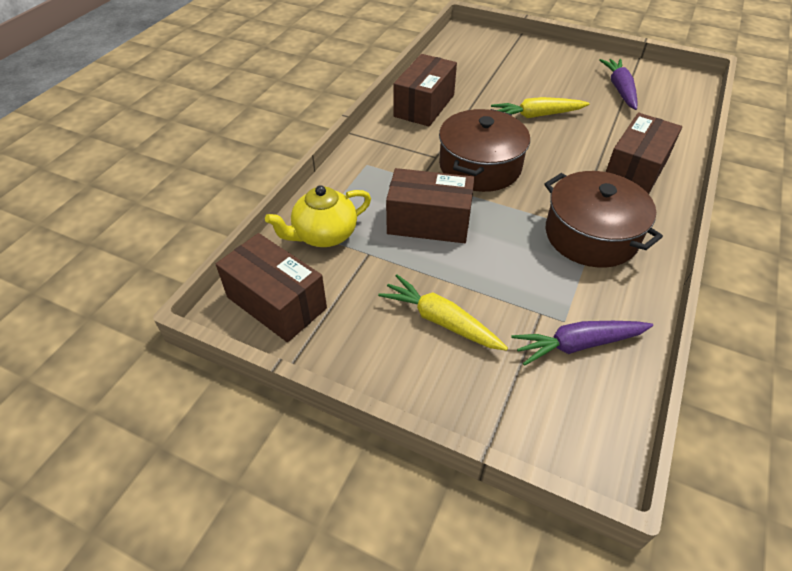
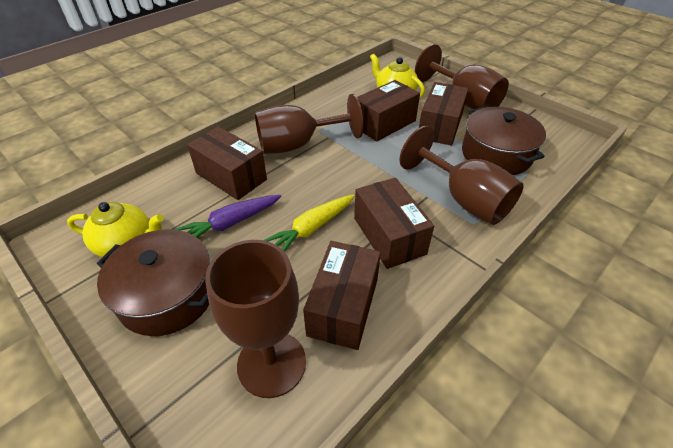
brown box: [216,233,327,342] [386,168,474,243] [393,54,457,126] [606,113,682,194] = 4 -> [187,126,267,200] [303,241,381,350] [354,178,434,269] [357,80,420,141] [419,82,469,146] = 5
brown goblet: none = 0 -> [205,240,306,398] [255,94,363,154] [399,126,524,225] [415,44,509,109] = 4
purple carrot: [511,321,653,366] [599,59,637,110] = 2 -> [175,195,281,238] = 1
yellow carrot: [378,274,508,351] [491,97,589,118] = 2 -> [263,194,355,252] = 1
yellow teapot: [265,185,371,247] = 1 -> [67,202,164,257] [370,54,425,97] = 2

